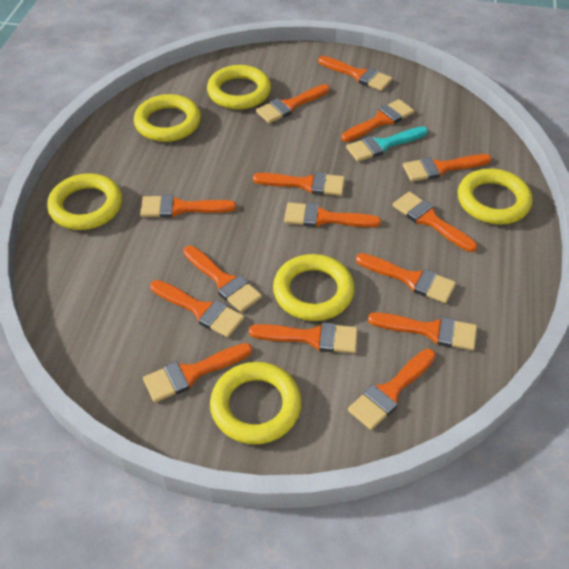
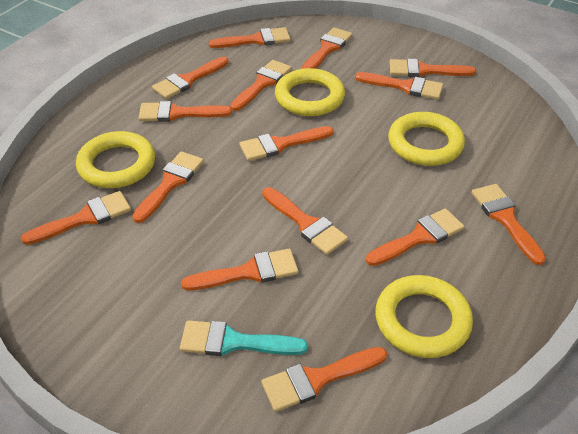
yellow ring: [47,173,122,230] [134,94,201,142] [207,65,271,110] [210,362,302,445] [273,254,355,321] [458,168,533,225] = 6 -> [76,131,155,188] [275,68,345,116] [375,275,473,358] [388,112,465,166] = 4

